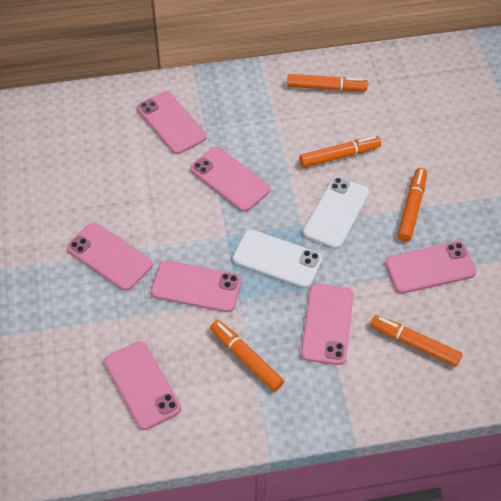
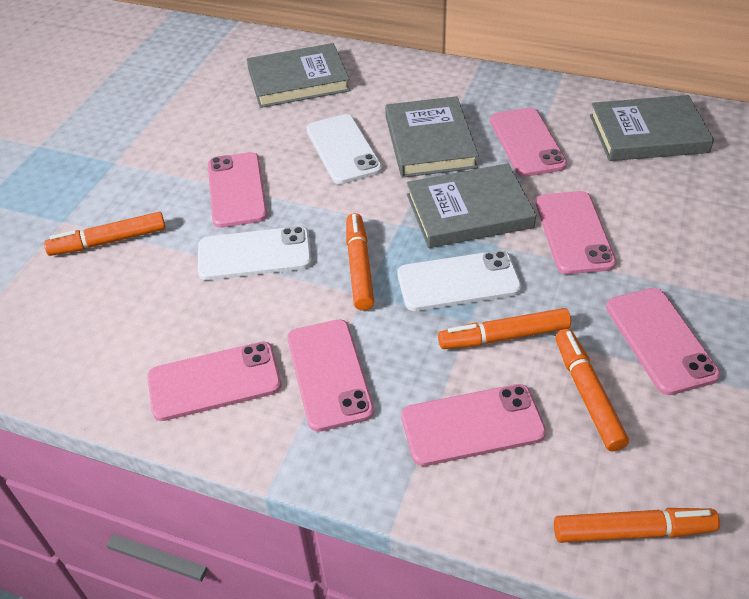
grey book: none = 0 -> [247,43,350,108] [385,96,479,178] [407,163,536,248] [590,95,714,161] = 4
white phone: [233,230,323,288] [303,176,370,249] = 2 -> [198,226,312,280] [306,114,382,184] [397,250,522,311] = 3

